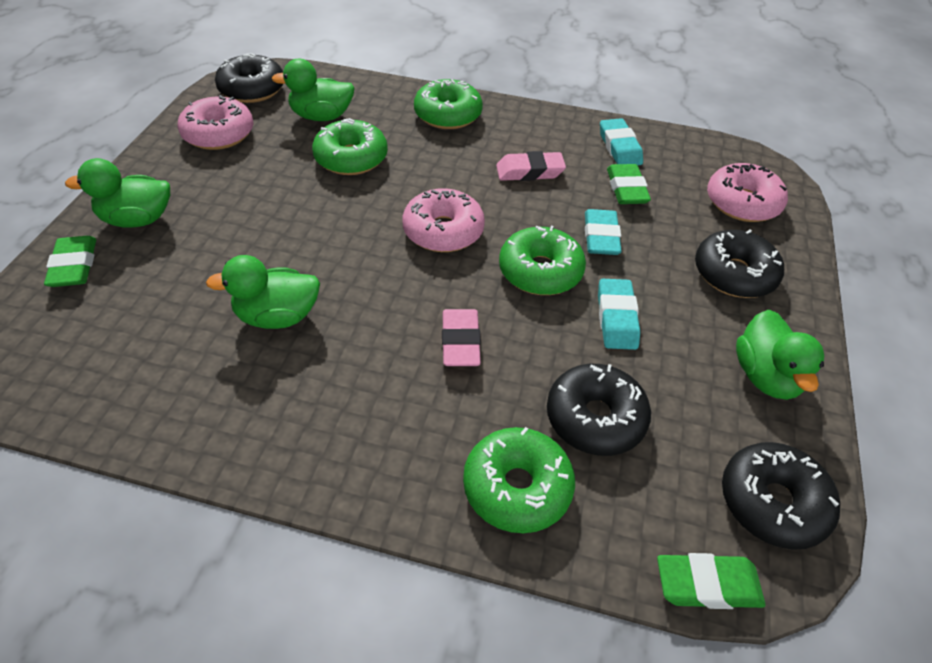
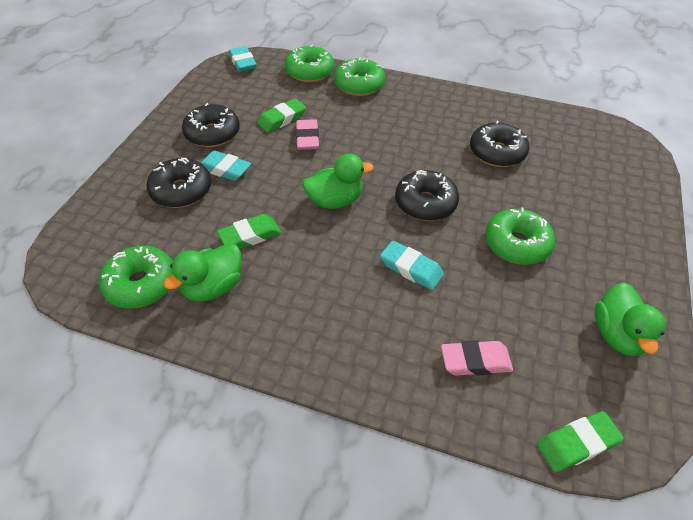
green duck: [65,158,170,228] [206,255,320,329] [272,59,355,121] [736,309,824,400] = 4 -> [164,243,241,302] [302,153,374,209] [595,282,666,356] = 3
pink donut: [178,95,253,150] [402,188,485,252] [707,163,788,222] = 3 -> none = 0

